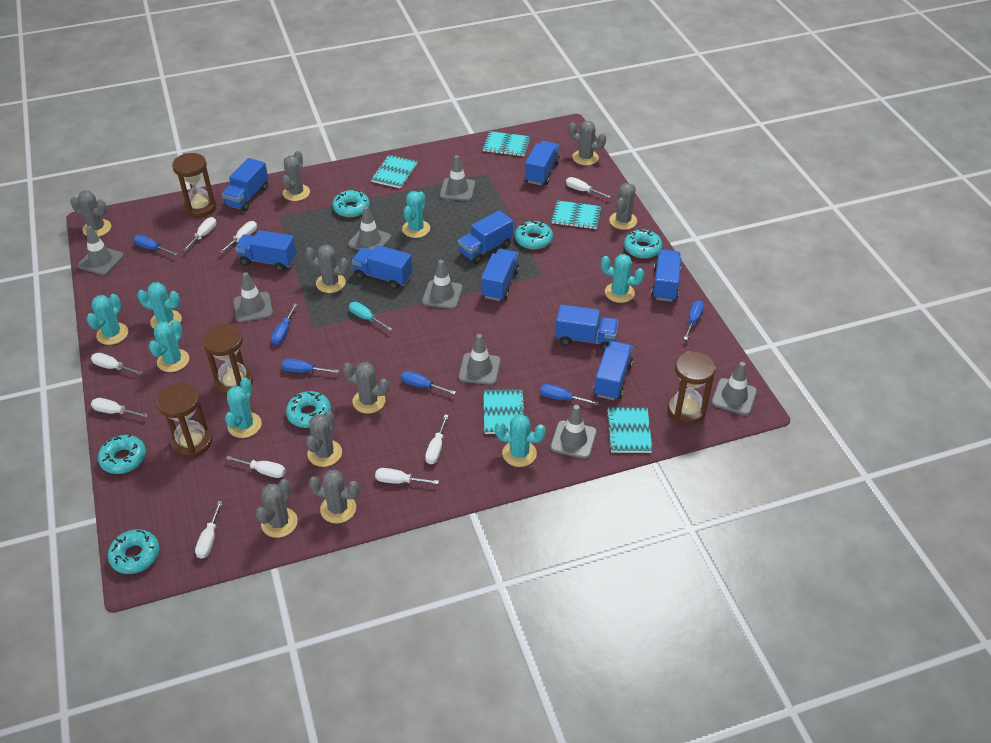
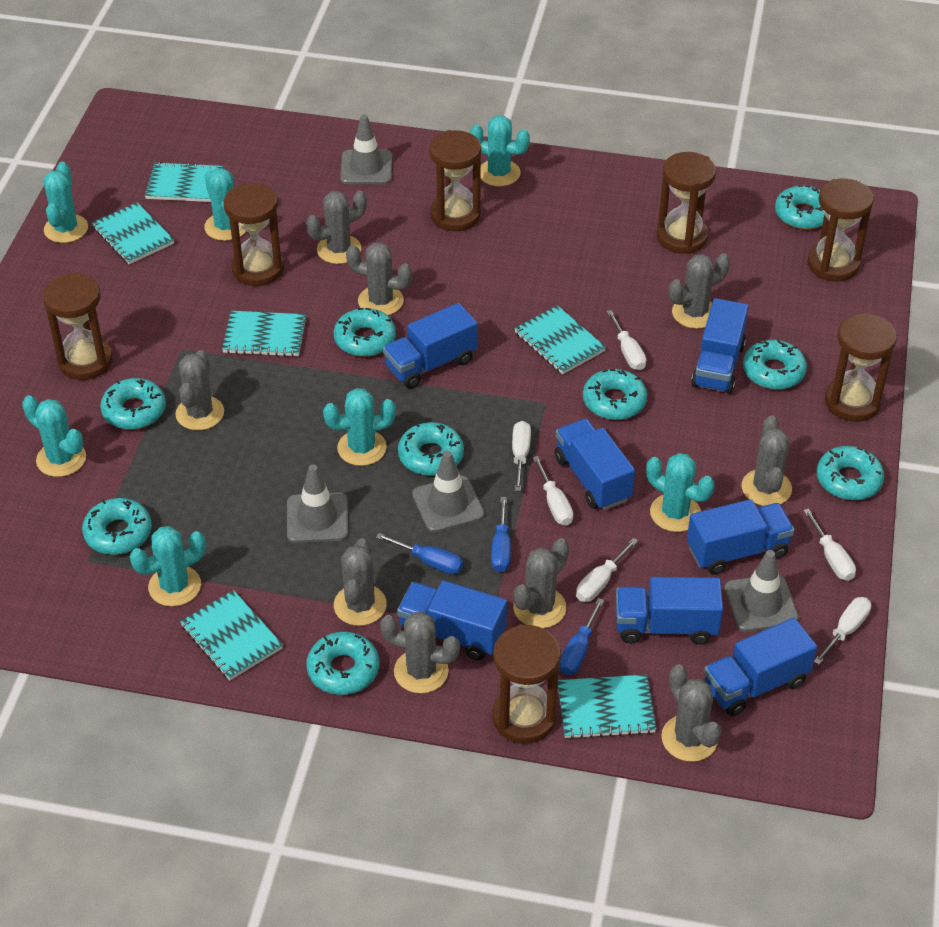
blue screwdriver: [133,235,178,256] [271,304,298,345] [281,359,339,373] [401,371,456,395] [540,384,599,405] [684,300,704,340] = 6 -> [376,533,463,574] [491,497,511,572] [560,598,604,675] = 3
blue truck: [222,158,268,211] [235,230,297,272] [352,245,412,289] [458,210,513,264] [481,249,519,301] [525,141,560,185] [555,304,618,351] [593,341,633,400] [651,249,681,302] = 9 -> [383,303,477,389] [397,580,507,660] [554,419,635,510] [616,577,723,645] [687,499,794,574] [691,298,749,394] [704,618,817,716] = 7
brown hourglass: [157,383,212,458] [172,153,217,217] [202,324,253,396] [667,351,716,425] = 4 -> [43,272,113,380] [224,182,284,286] [429,130,481,231] [492,624,561,744] [657,152,716,254] [807,178,874,281] [825,313,897,422] = 7
grey traffic cone: [78,226,124,275] [233,272,273,322] [348,206,391,250] [422,260,463,309] [440,155,475,201] [459,334,501,385] [550,405,597,459] [711,362,757,416] = 8 -> [287,464,348,543] [340,115,392,184] [412,451,484,533] [724,550,799,632] = 4
turquoise donut: [98,435,146,474] [108,529,159,574] [286,391,331,428] [332,190,369,217] [515,221,553,250] [624,229,662,258] = 6 -> [82,498,152,555] [100,378,166,429] [307,632,379,695] [334,308,396,357] [398,422,464,476] [583,369,647,420] [743,340,807,389] [775,185,824,229] [817,446,884,500] = 9
turquoise notebook: [371,155,418,188] [483,131,530,156] [483,389,525,434] [551,200,602,229] [606,407,653,453] = 5 -> [92,202,174,264] [145,162,224,202] [180,590,283,680] [222,311,306,357] [514,305,606,374] [558,675,656,739] = 6
turquoise screwdriver: [349,302,393,331] = 1 -> none = 0
white screwdriver: [91,353,143,375] [91,398,148,417] [183,217,216,251] [195,501,223,559] [219,221,257,253] [226,456,286,478] [375,468,439,484] [425,415,449,464] [566,177,611,198] = 9 -> [512,421,531,491] [532,456,573,525] [576,538,638,602] [606,310,646,370] [803,508,856,581] [814,597,871,665] = 6

